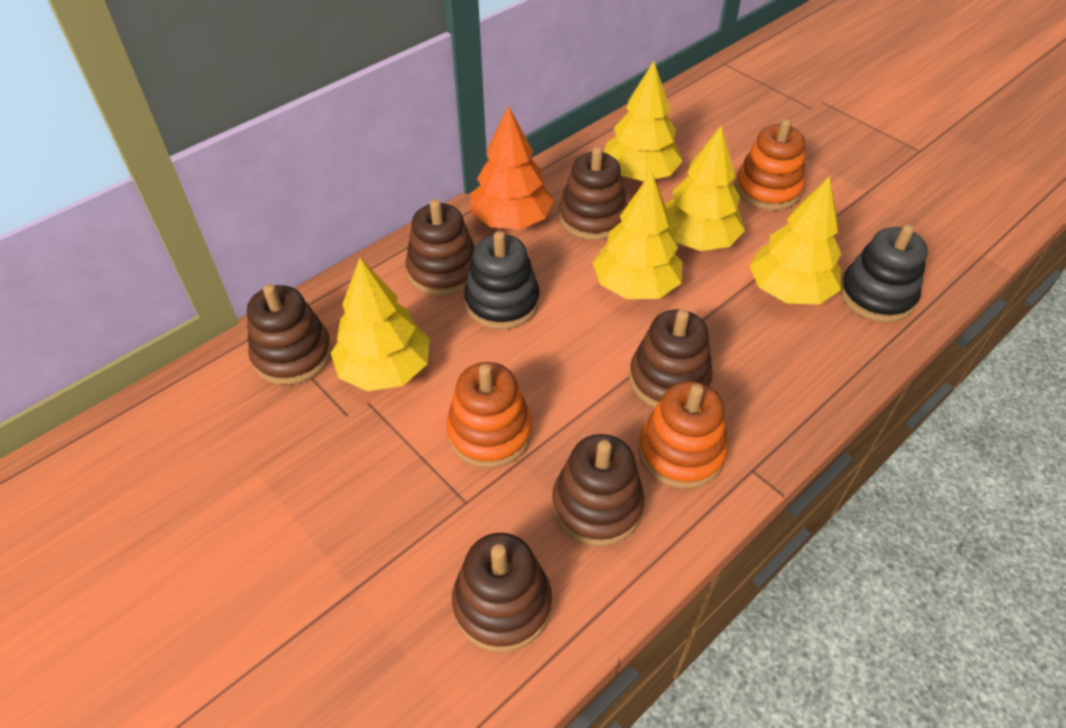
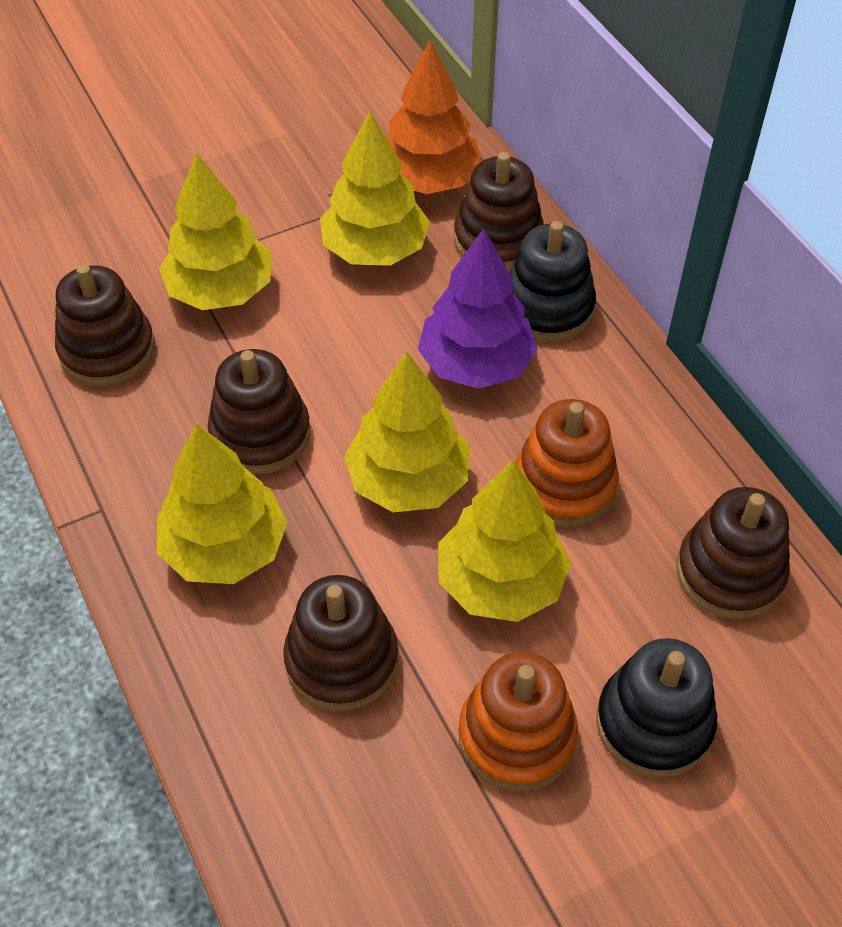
brown stacking toy: [247,284,332,385] [406,199,475,296] [452,533,552,653] [552,434,644,546] [559,146,627,240] [629,309,713,408] = 6 -> [55,264,155,387] [208,349,310,474] [283,575,398,711] [454,152,544,270] [676,487,790,619] = 5
orange stacking toy: [446,362,532,468] [638,381,728,489] [735,119,805,211] = 3 -> [459,652,578,791] [515,399,619,527] = 2
purple tree: none = 0 -> [418,228,538,389] = 1

